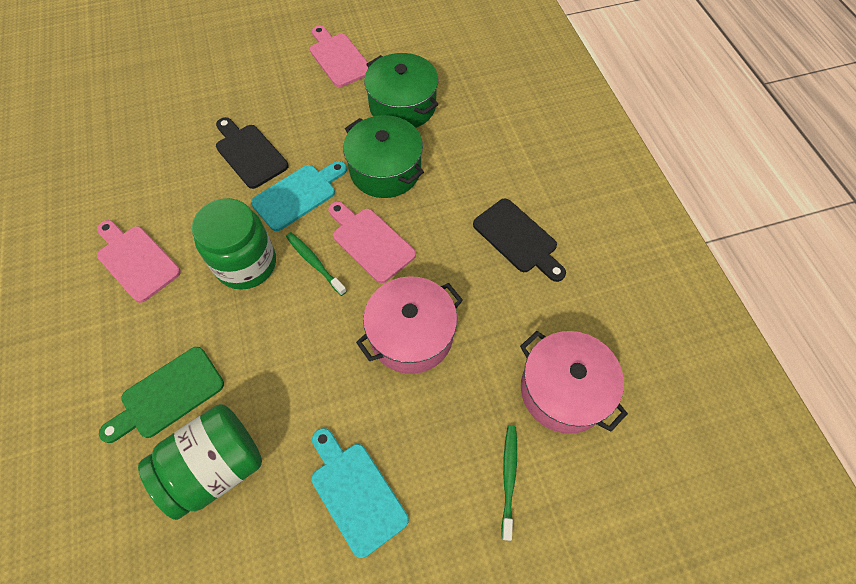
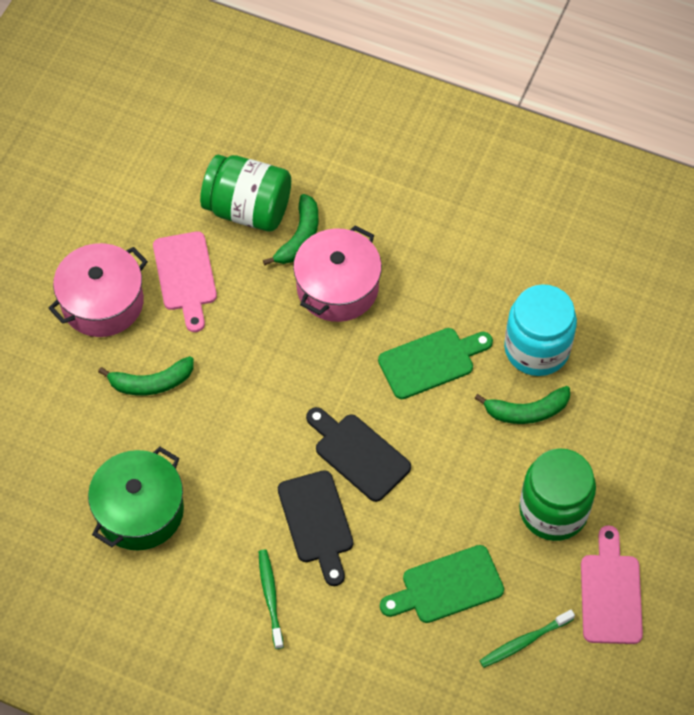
green banana: none = 0 -> [98,356,194,396] [263,194,318,266] [474,386,570,424] = 3
green cutting board: [99,347,224,443] = 1 -> [378,328,493,399] [380,545,504,623] = 2
green pot: [343,115,424,198] [364,53,438,128] = 2 -> [88,447,184,550] = 1
pink cutting board: [97,220,181,303] [310,26,368,87] [328,201,416,283] = 3 -> [153,231,217,332] [581,525,643,644] = 2
turquoise cutting board: [251,161,347,231] [311,428,409,558] = 2 -> none = 0
turquoise jar: none = 0 -> [504,284,577,376] = 1

